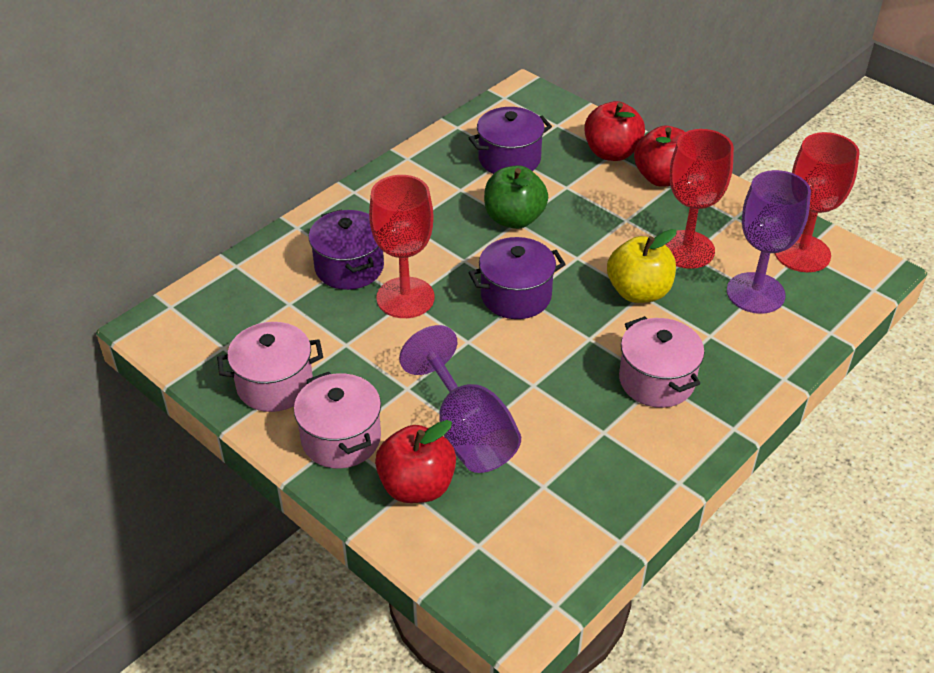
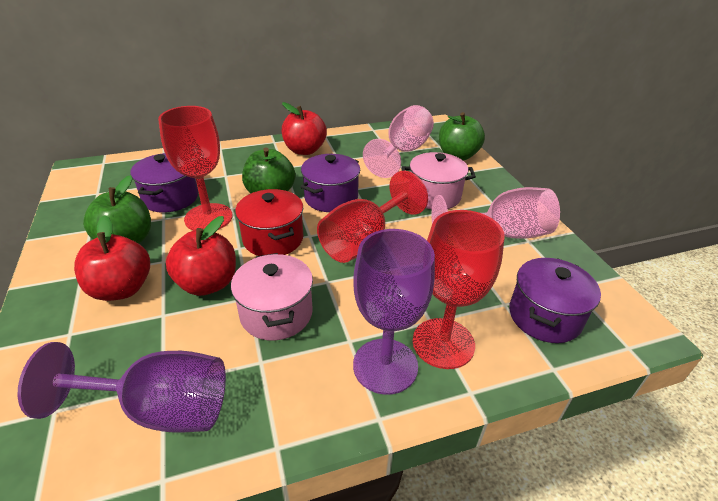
green apple: [484,165,548,229] = 1 -> [83,175,151,244] [242,147,295,194] [439,112,485,160] = 3
pink goblet: none = 0 -> [363,105,434,178] [432,187,560,238] = 2
pink pot: [217,322,323,412] [294,372,381,468] [619,316,705,408] = 3 -> [231,253,313,341] [401,152,476,209] = 2
red pot: none = 0 -> [235,189,303,256] = 1
yellow apple: [607,229,677,303] = 1 -> none = 0

